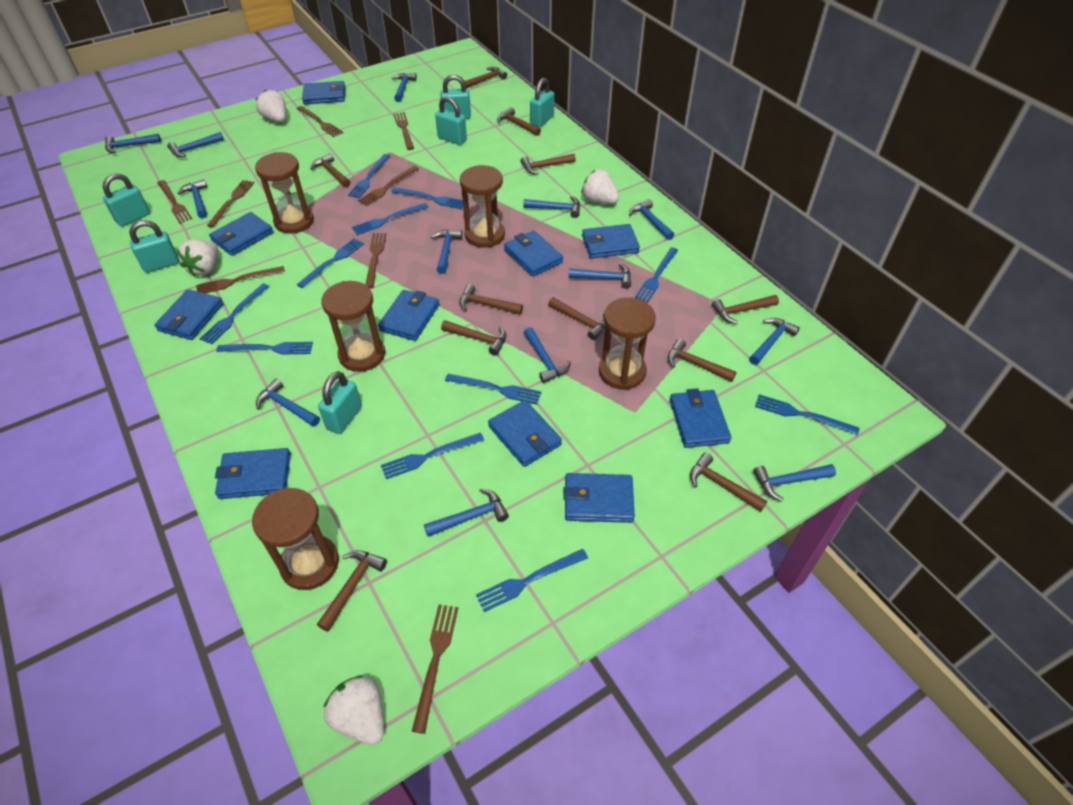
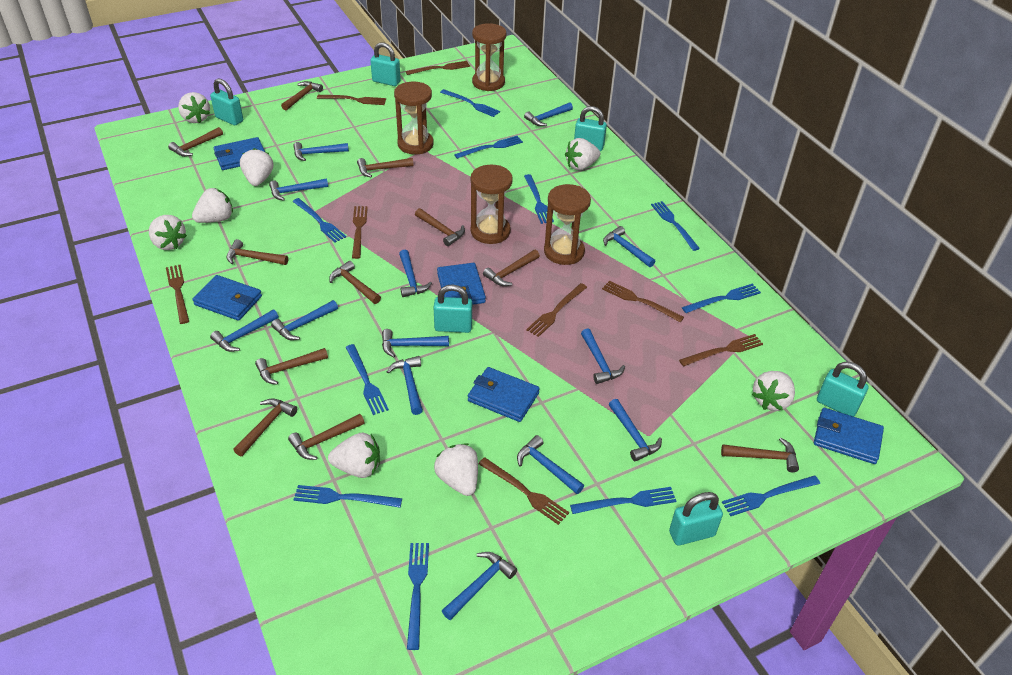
blue wallet: [154,289,224,340] [209,212,274,256] [215,448,291,499] [302,81,345,104] [378,290,440,341] [488,400,562,467] [504,230,563,277] [563,473,635,523] [582,224,640,259] [670,388,731,448] = 10 -> [193,275,262,321] [214,137,265,170] [437,263,486,305] [468,367,540,422] [814,408,884,464] = 5
brown hourglass: [252,488,339,590] [255,152,314,234] [321,281,385,372] [460,165,505,248] [599,297,656,390] = 5 -> [394,82,434,154] [471,165,513,244] [472,23,507,91] [544,184,591,265] = 4
white strawberry: [177,240,218,276] [256,89,286,122] [323,675,384,745] [581,170,619,204] = 4 -> [149,215,187,250] [178,92,210,123] [192,188,233,223] [240,148,273,186] [328,433,380,478] [434,444,478,496] [565,138,600,170] [752,371,795,411] = 8

